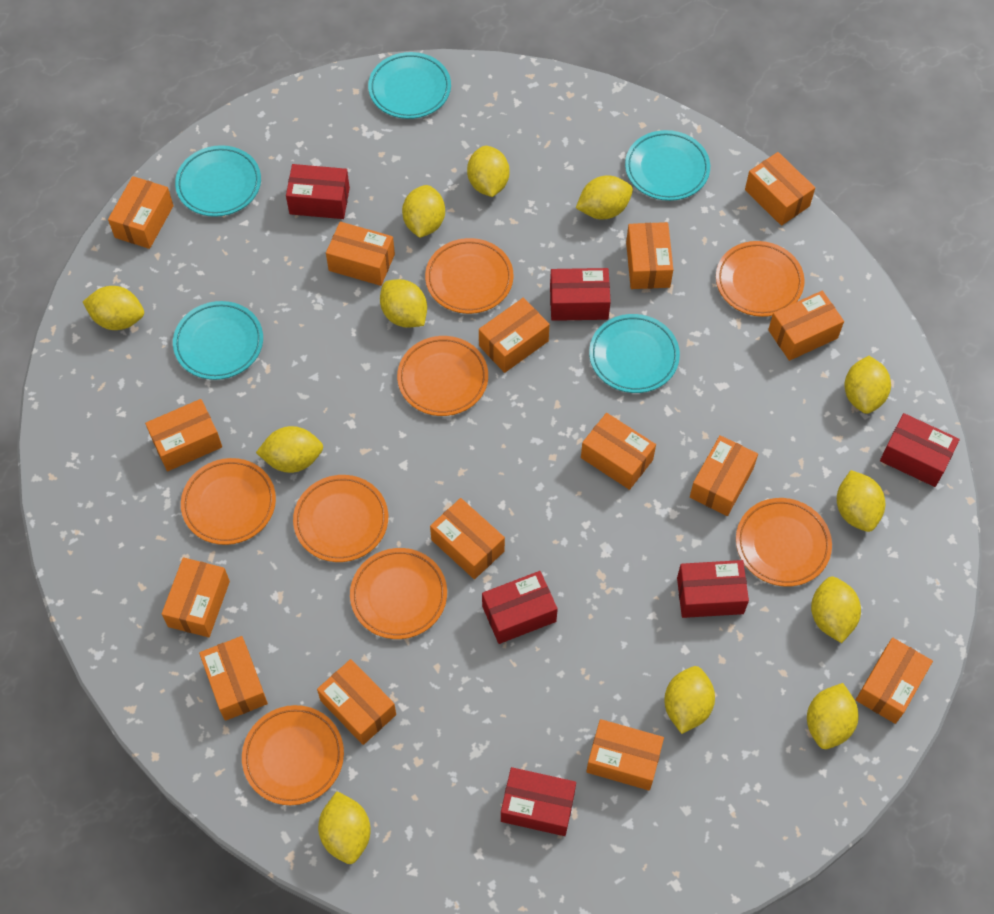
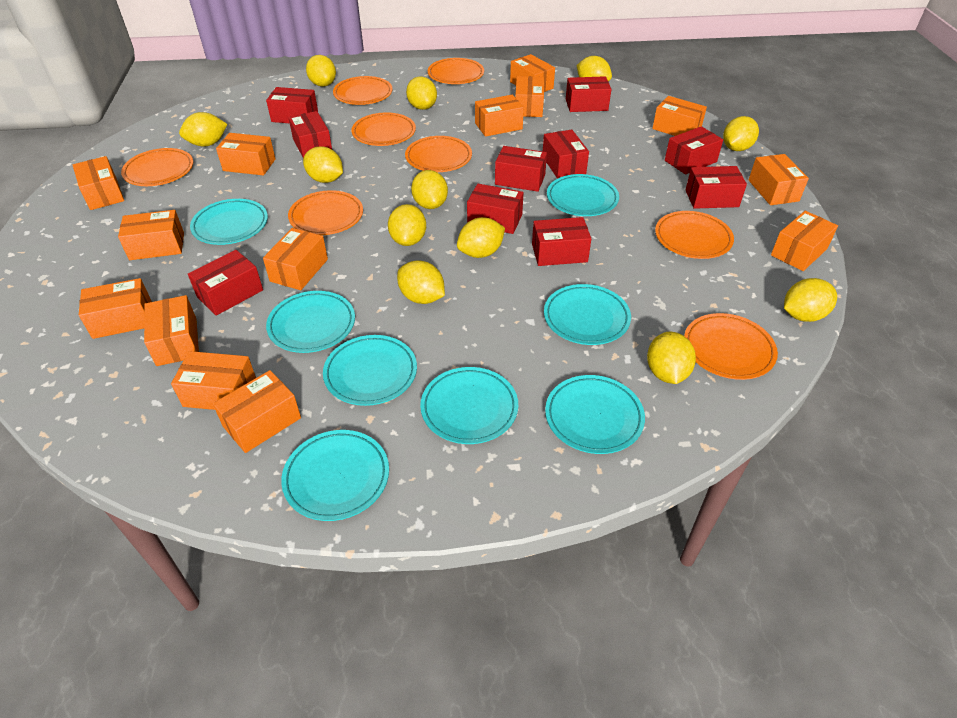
orange box: [108,176,174,249] [145,399,222,471] [162,557,230,637] [199,636,268,721] [317,659,396,745] [326,222,395,286] [430,498,505,579] [479,298,550,373] [581,413,656,490] [586,719,664,790] [626,222,673,289] [690,435,758,516] [745,152,815,226] [768,291,844,361] [856,638,933,724] = 15 -> [73,156,124,210] [79,278,152,339] [118,210,184,260] [144,295,199,366] [171,351,256,410] [213,370,301,453] [216,133,276,175] [263,228,328,290] [475,95,524,137] [510,54,555,92] [515,76,544,117] [652,96,707,136] [749,154,809,205] [771,211,838,271] = 14
red box: [286,164,350,219] [482,571,558,644] [501,767,576,836] [550,268,611,321] [677,560,749,618] [880,413,960,487] = 6 -> [188,250,263,316] [266,87,318,124] [288,111,332,158] [467,184,524,234] [495,146,547,192] [532,217,591,266] [543,130,589,179] [566,76,611,112] [665,126,723,174] [685,166,747,209] = 10
turquoise plate: [173,301,263,380] [175,145,261,217] [368,52,451,119] [589,314,680,393] [625,130,710,201] = 5 -> [190,199,268,245] [266,291,355,353] [281,430,389,521] [323,335,417,406] [420,367,518,444] [544,284,631,345] [545,375,645,454] [547,174,619,216] = 8

